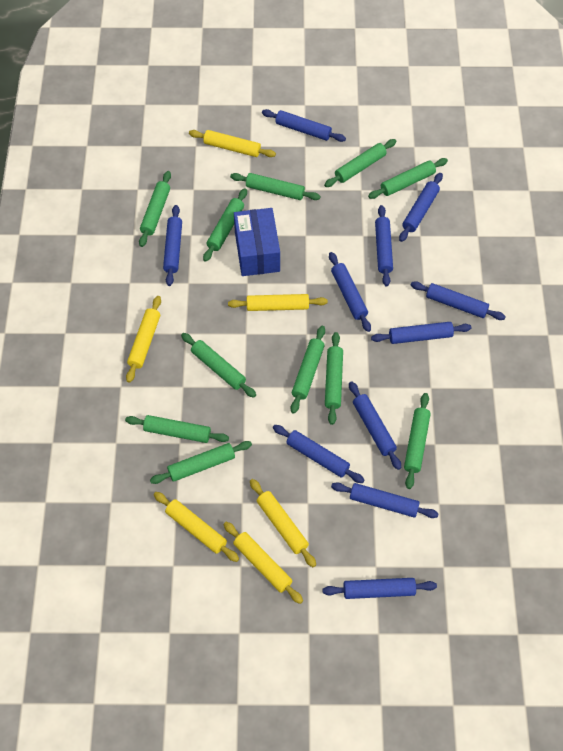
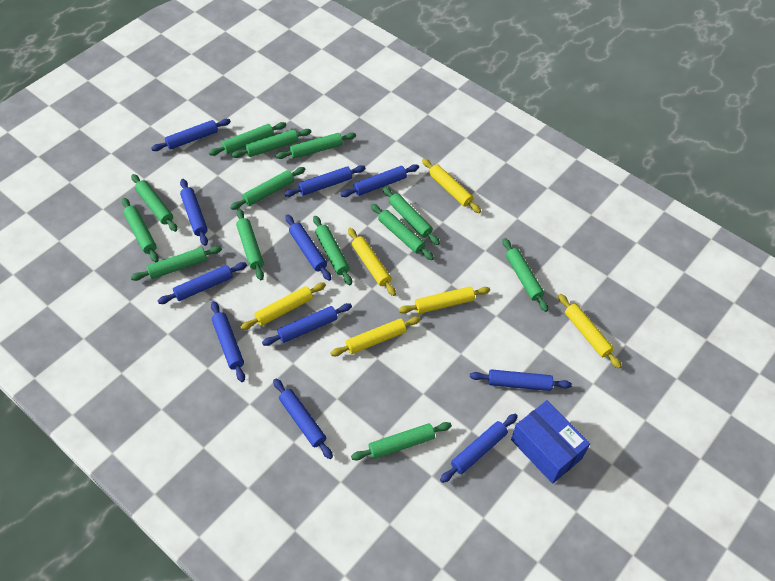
green rolling pin: [125,415,229,443] [139,171,171,247] [150,441,252,484] [181,333,256,398] [203,188,247,262] [230,173,321,200] [291,326,325,414] [324,139,396,187] [325,332,343,425] [368,158,448,199] [404,393,431,489] = 11 -> [122,198,159,263] [131,174,177,232] [131,246,222,281] [209,122,286,156] [230,167,305,210] [231,129,311,158] [236,209,264,280] [276,132,356,159] [313,216,352,285] [351,422,452,460] [371,204,434,260] [382,187,440,245] [503,238,548,312] = 13

